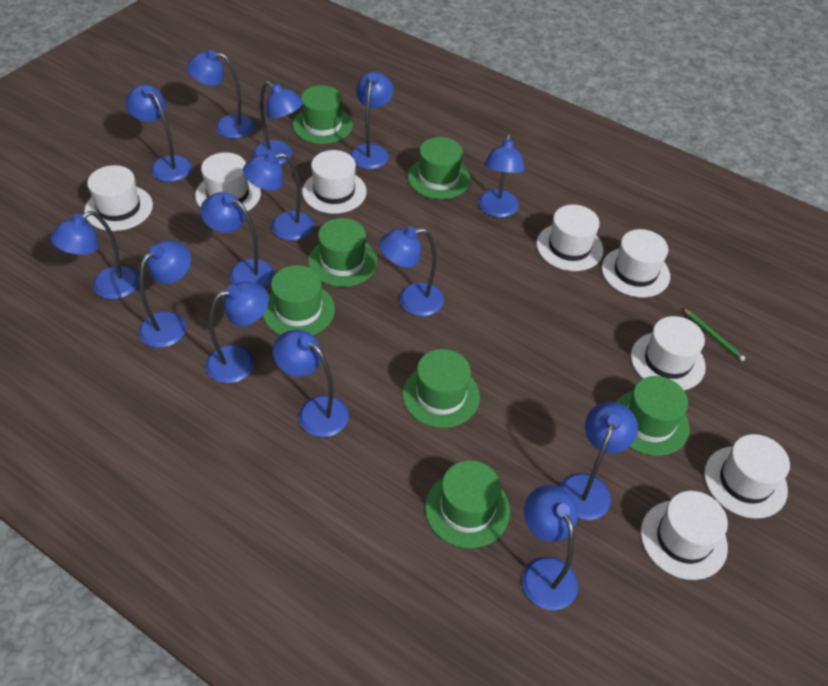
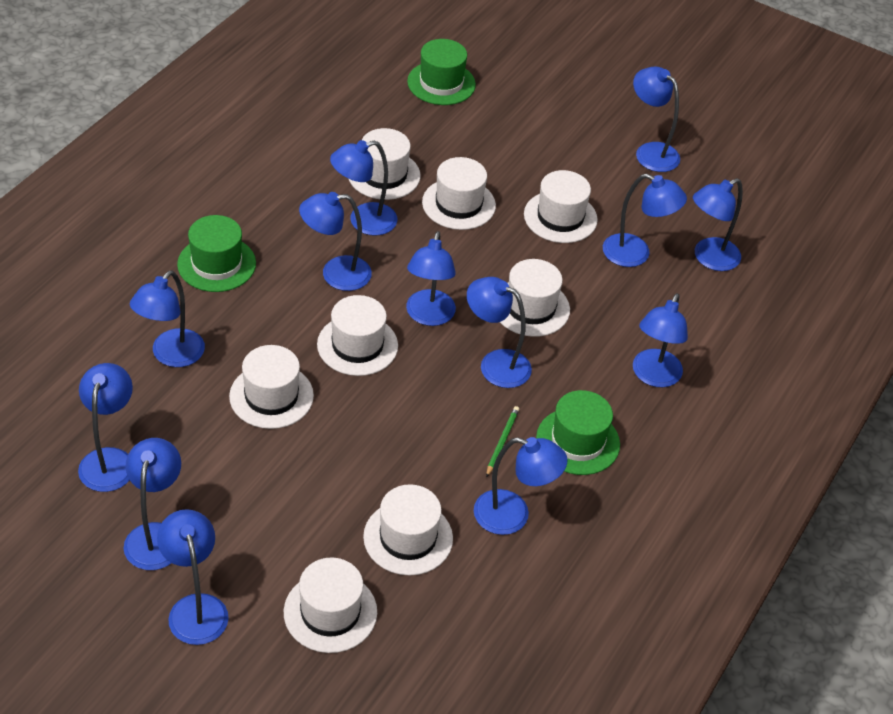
blue lamp: [51,211,139,299] [125,85,192,182] [139,241,191,348] [187,50,254,139] [200,192,274,288] [206,282,269,383] [243,152,313,241] [253,81,303,164] [273,330,349,437] [350,72,394,169] [379,226,444,316] [479,133,525,218] [522,485,578,610] [560,402,638,520] = 14 -> [78,363,133,492] [124,438,181,570] [130,271,205,367] [157,509,229,645] [299,192,372,291] [330,140,397,236] [406,231,456,326] [467,277,532,388] [474,437,568,535] [603,174,687,267] [633,67,680,172] [633,293,688,387] [693,178,743,271] = 13
green hat: [262,265,335,335] [293,85,353,144] [308,218,377,287] [402,349,480,428] [408,137,470,199] [425,460,510,548] [616,376,689,456] = 7 -> [177,215,256,292] [407,39,476,105] [536,390,620,475] = 3

